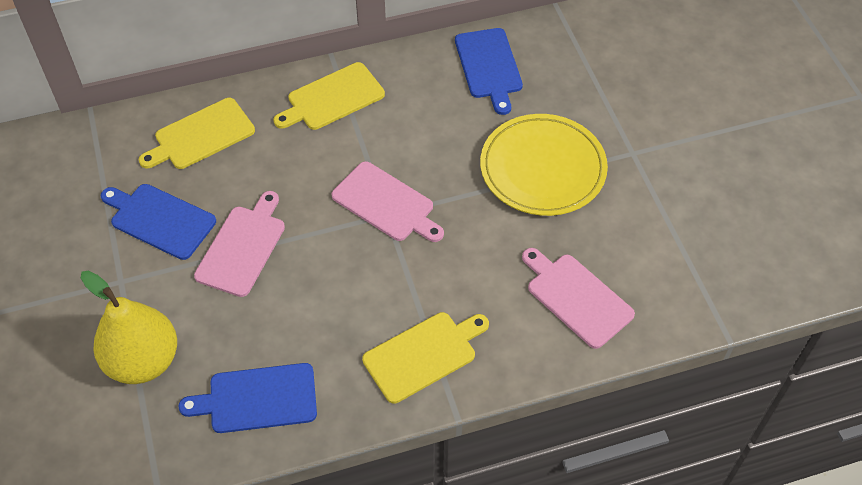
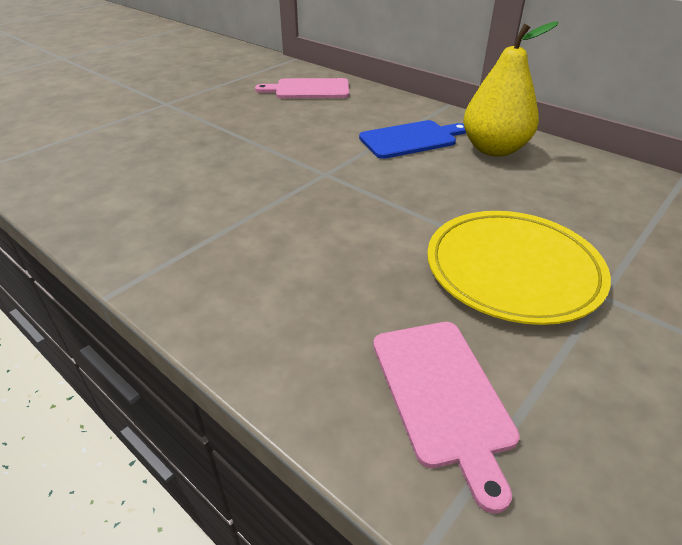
blue cutting board: [101,184,216,260] [178,363,317,433] [455,28,523,115] = 3 -> [359,120,466,159] = 1
pink cutting board: [194,191,285,297] [332,161,444,242] [522,248,635,349] = 3 -> [255,78,349,98] [373,322,520,513] = 2
yellow cutting board: [139,98,255,169] [273,62,385,130] [362,312,489,404] = 3 -> none = 0

